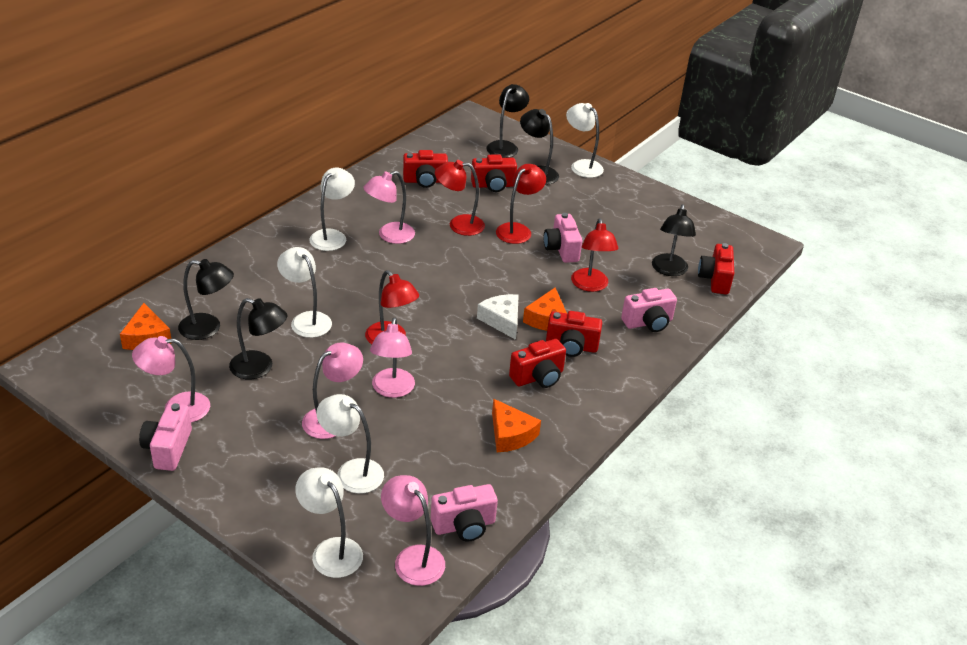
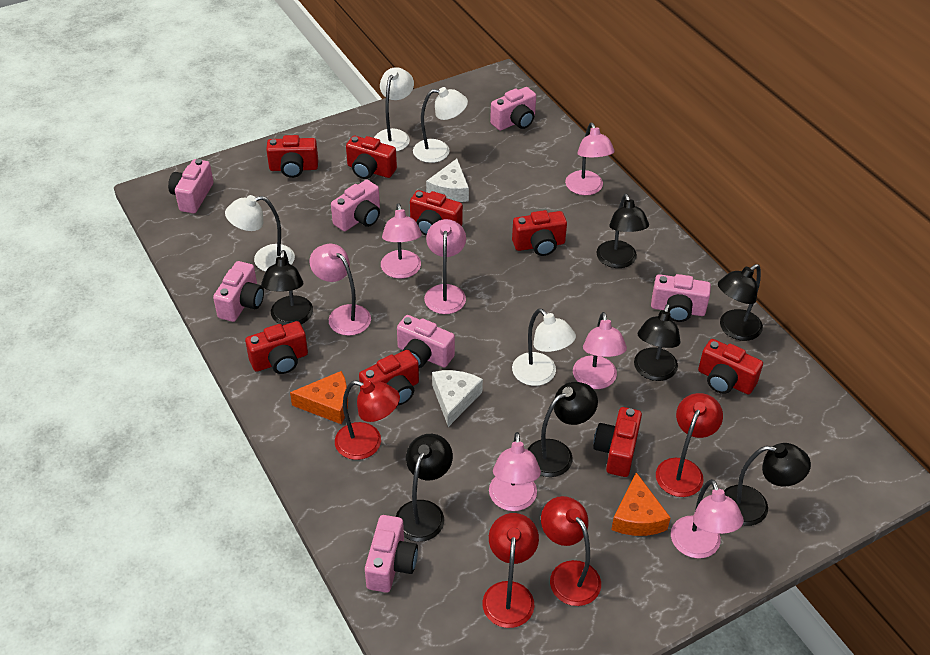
black lamp: [178,259,234,340] [229,298,287,379] [486,84,529,158] [520,109,559,185] [652,204,696,276] = 5 -> [261,250,313,325] [396,434,453,542] [527,382,598,477] [596,194,649,268] [634,304,681,381] [718,264,763,341] [724,443,811,526] = 7
orange cheese: [120,303,171,350] [492,399,541,452] [523,288,567,331] = 3 -> [290,371,348,424] [611,472,671,536] = 2
pink camera: [139,403,192,471] [431,484,498,541] [544,213,582,263] [621,288,677,332] = 4 -> [168,159,213,213] [213,261,264,322] [331,180,380,231] [365,515,418,593] [397,315,455,368] [490,87,536,131] [651,274,711,322] = 7
pink lamp: [132,336,210,423] [302,342,363,439] [363,171,415,244] [370,318,415,398] [381,475,445,586] = 5 -> [309,244,371,336] [381,203,422,279] [424,219,466,314] [489,432,541,511] [565,123,615,195] [573,312,627,389] [671,479,744,558] = 7
red camera: [403,150,448,188] [471,154,517,192] [509,339,566,388] [546,311,602,357] [698,243,734,295] = 5 -> [245,321,308,374] [266,135,318,178] [346,136,397,179] [359,350,419,405] [410,190,463,236] [512,210,567,256] [593,407,642,477] [698,339,763,394] = 8
white cheese: [477,294,519,340] = 1 -> [426,159,469,202] [432,370,483,427] = 2
white lamp: [277,247,332,338] [295,467,363,578] [309,168,355,251] [316,394,384,494] [566,103,604,178] = 5 -> [225,195,295,272] [374,67,414,152] [413,87,468,163] [512,309,576,386] = 4

